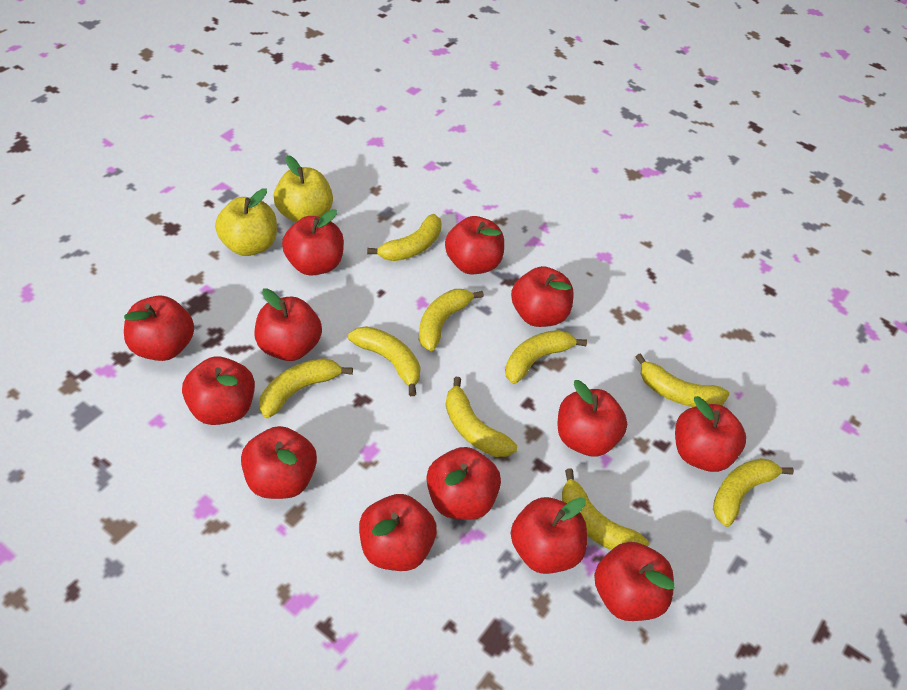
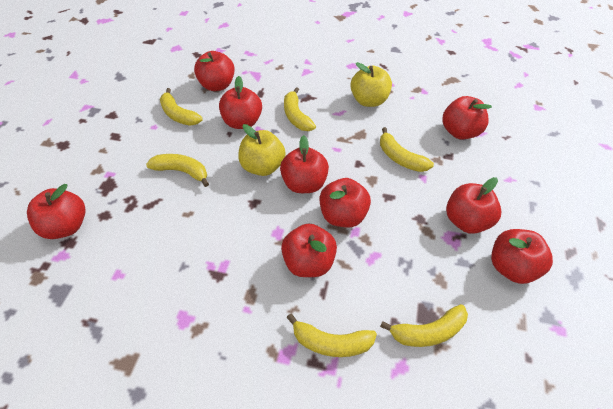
red apple: [124,296,194,361] [182,357,255,425] [241,426,317,499] [255,288,322,361] [282,209,344,275] [359,494,437,571] [427,447,501,520] [445,216,504,274] [511,266,574,327] [511,497,587,574] [558,380,627,457] [594,542,675,621] [675,396,746,472] = 13 -> [27,184,86,239] [194,51,235,91] [219,76,262,129] [280,135,329,193] [281,223,337,277] [319,178,371,227] [442,96,492,140] [446,177,501,234] [491,229,553,284] = 9
yellow banana: [259,358,353,418] [348,326,421,396] [367,214,442,261] [419,289,484,351] [446,377,517,457] [505,330,587,384] [562,469,649,550] [635,353,730,407] [713,458,794,527] = 9 -> [146,154,209,187] [160,88,203,126] [284,87,316,131] [287,313,377,357] [380,127,434,172] [380,304,468,347] = 6

